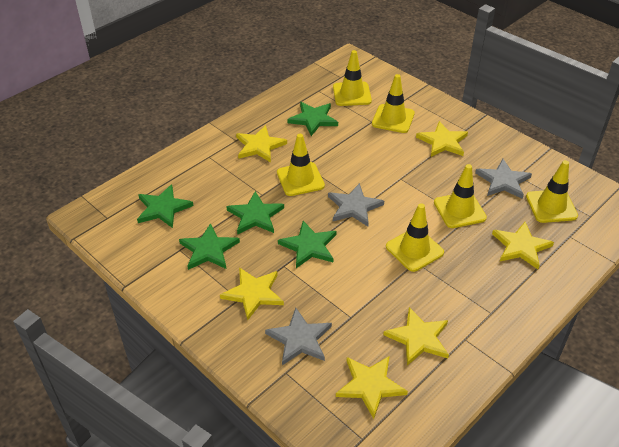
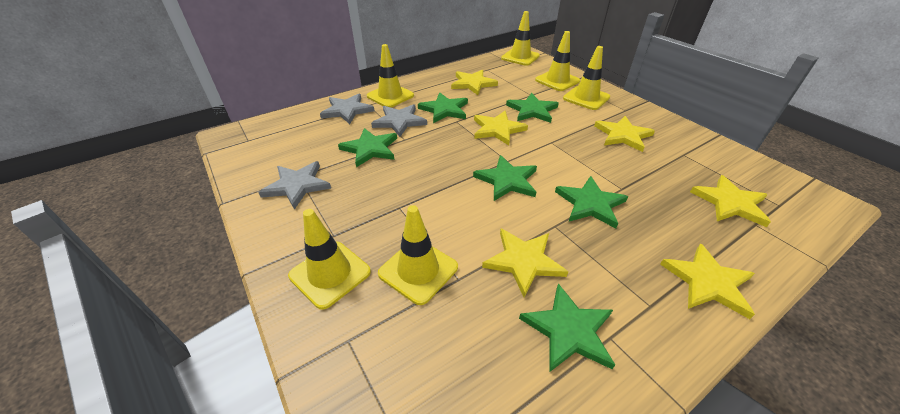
green star: [137,184,194,228] [179,223,240,270] [226,191,284,235] [278,221,337,268] [287,102,338,136] = 5 -> [338,128,397,167] [418,93,468,123] [473,155,537,201] [506,93,559,123] [519,283,615,372] [555,176,628,229] = 6

